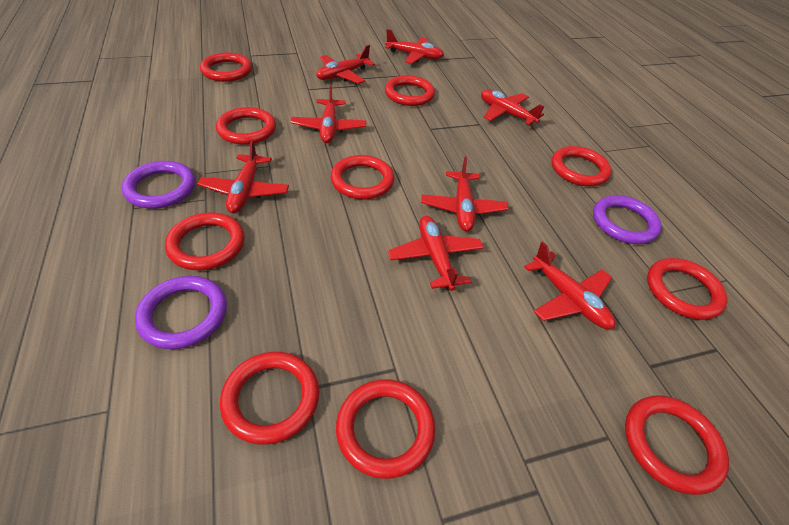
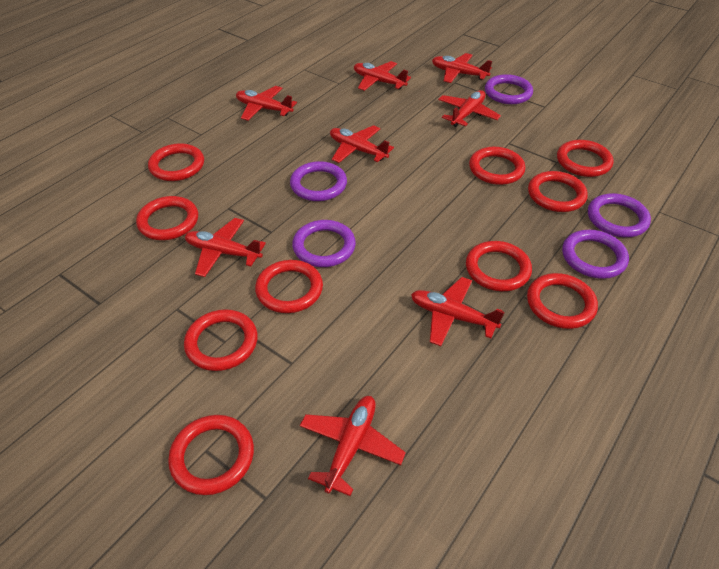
purple ring: [122,161,195,209] [135,276,227,349] [593,195,662,244] = 3 -> [290,161,347,201] [292,220,356,267] [485,74,533,104] [562,230,629,279] [588,193,651,237] = 5

